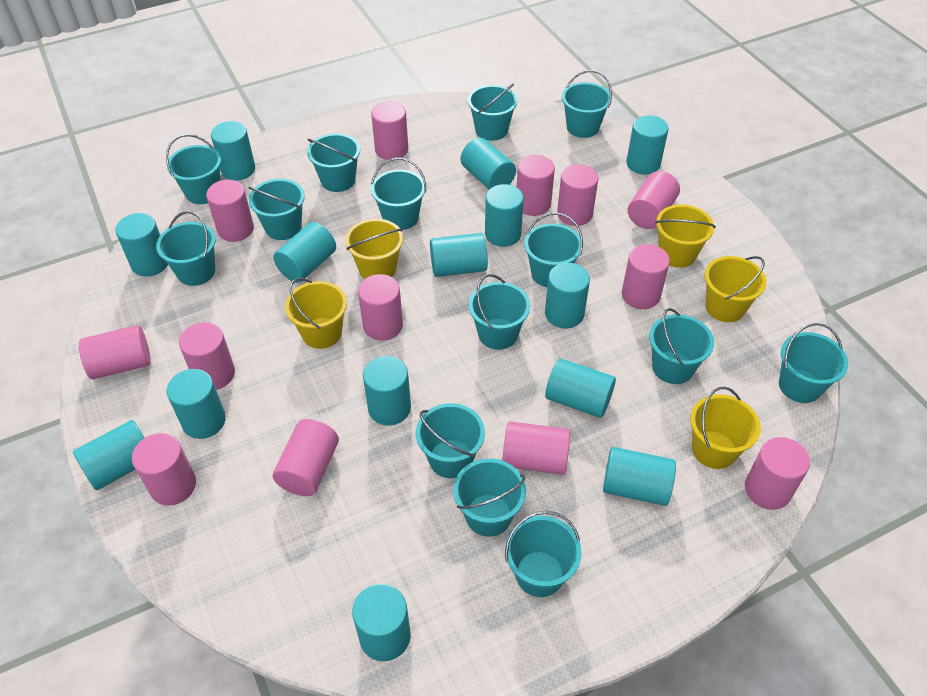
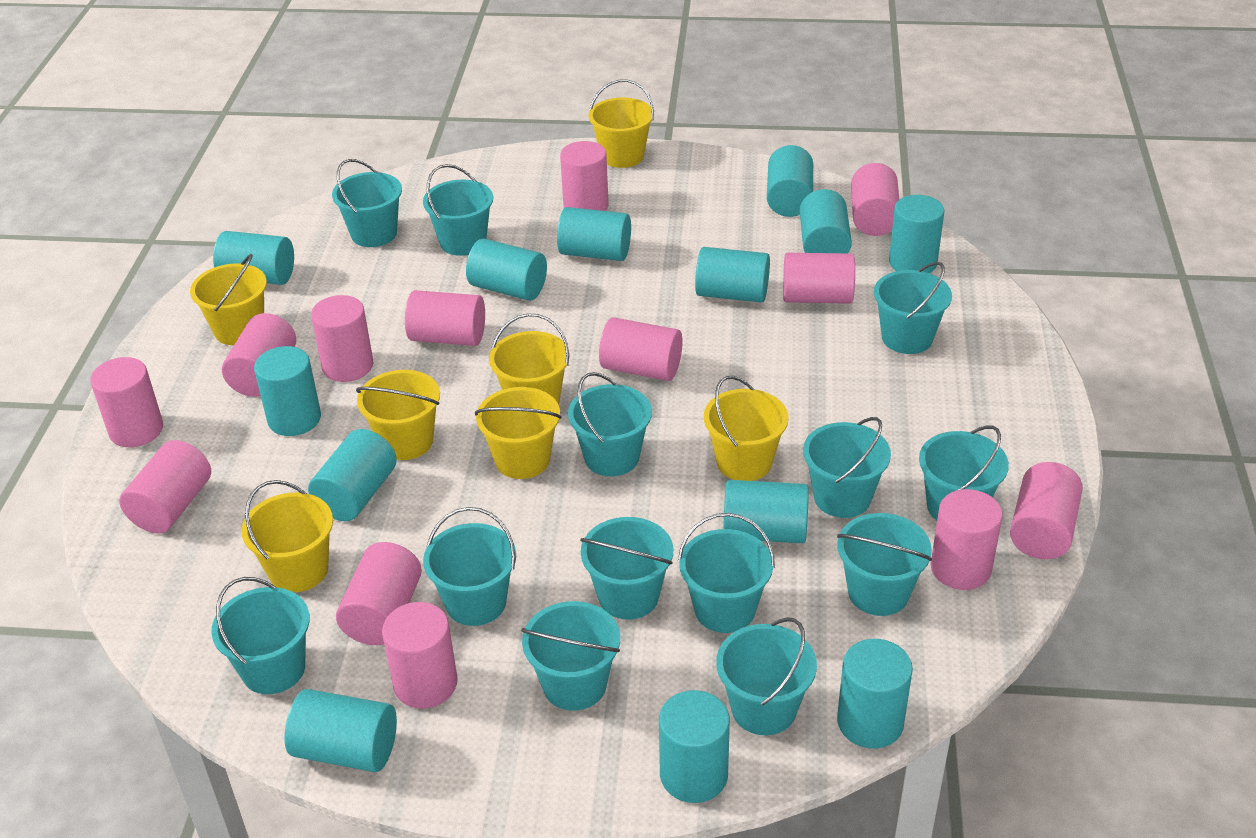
turquoise bucket: [156,211,216,286] [166,134,221,204] [248,179,305,240] [307,133,360,192] [371,158,426,230] [416,403,485,478] [454,458,526,537] [468,83,518,141] [468,274,530,350] [505,511,582,597] [524,213,583,287] [562,70,612,138] [649,308,714,384] [779,323,848,403] = 14 -> [211,577,310,694] [332,159,402,247] [423,164,493,256] [423,507,516,626] [521,601,620,711] [568,372,652,476] [580,517,673,619] [678,513,775,633] [716,617,817,735] [803,417,891,518] [837,513,932,616] [874,262,952,354] [919,425,1009,521] = 13
turquoise cylinder: [73,420,144,490] [115,213,168,277] [167,369,226,439] [211,121,255,181] [273,222,336,283] [352,584,411,661] [363,356,411,425] [430,233,488,277] [461,138,516,189] [485,184,524,247] [545,263,590,329] [545,358,616,418] [603,447,676,506] [626,115,669,175] = 14 -> [213,231,294,285] [254,346,321,436] [285,689,397,772] [308,429,397,521] [466,238,547,301] [557,207,631,261] [659,690,730,803] [695,247,770,303] [723,480,809,543] [767,145,813,217] [800,189,852,253] [837,639,913,749] [889,195,944,273] = 13
yellow bucket: [285,278,347,349] [345,219,403,279] [655,204,716,268] [690,387,761,469] [705,256,766,322] = 5 -> [190,254,267,345] [241,480,333,592] [356,370,440,460] [475,387,561,479] [489,313,570,405] [589,80,654,168] [704,376,789,481] = 7

